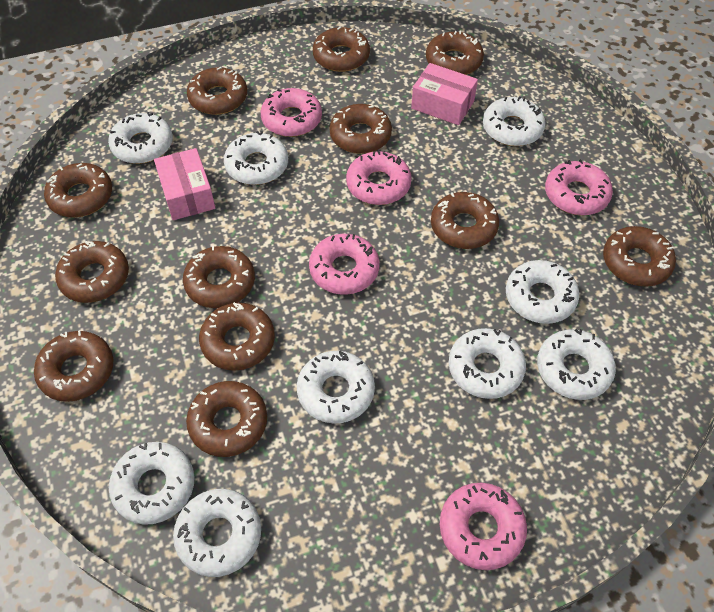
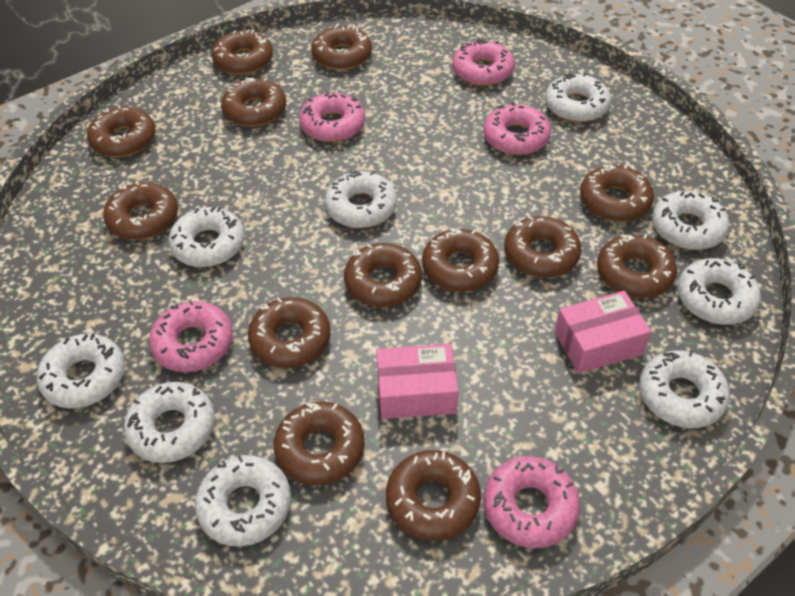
brown donut: [34,330,113,402] [44,163,112,218] [55,241,129,303] [183,245,255,308] [186,381,267,457] [187,67,247,115] [199,302,275,371] [313,26,370,72] [329,104,392,154] [426,31,484,75] [431,192,499,249] [603,226,676,287] = 12 -> [87,105,156,157] [103,181,178,240] [211,30,273,75] [221,77,286,127] [248,297,331,368] [274,401,365,485] [311,25,372,70] [344,243,422,307] [386,450,481,541] [422,228,499,292] [504,216,581,278] [580,165,654,222] [597,234,677,298] = 13

